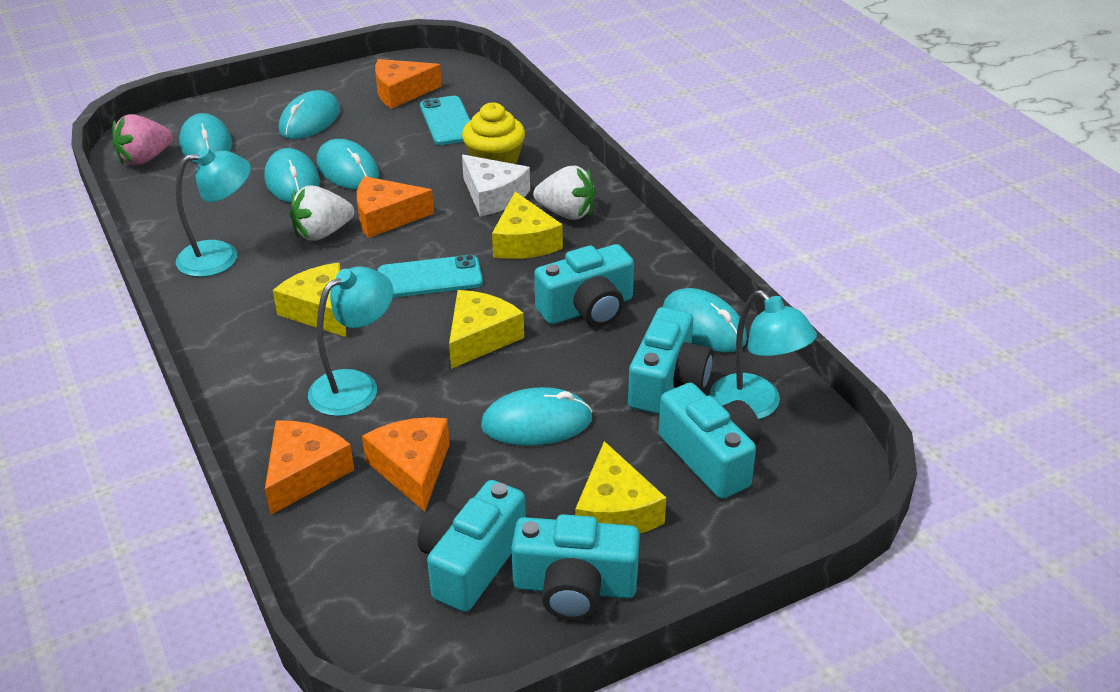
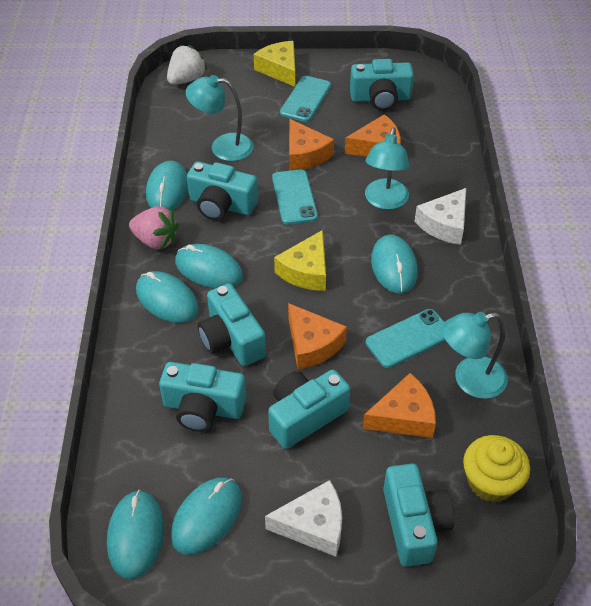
turquoise camera: [418,480,526,612] [511,514,640,620] [534,244,634,327] [628,307,713,414] [659,383,761,499] = 5 -> [159,362,246,432] [187,161,258,220] [198,283,266,366] [268,370,350,449] [350,59,414,111] [383,463,455,567] = 6
turquoise phone: [377,255,483,298] [420,96,470,145] = 2 -> [272,169,318,225] [280,76,331,122] [366,309,446,368] = 3
white cheese: [462,155,530,216] = 1 -> [265,480,342,557] [414,188,466,245] = 2
white strawberry: [290,186,354,241] [533,166,596,220] = 2 -> [167,45,207,85] = 1
yellow cheese: [273,263,347,337] [449,290,524,369] [492,192,563,259] [575,441,666,534] = 4 -> [254,41,295,87] [274,230,326,291] = 2

